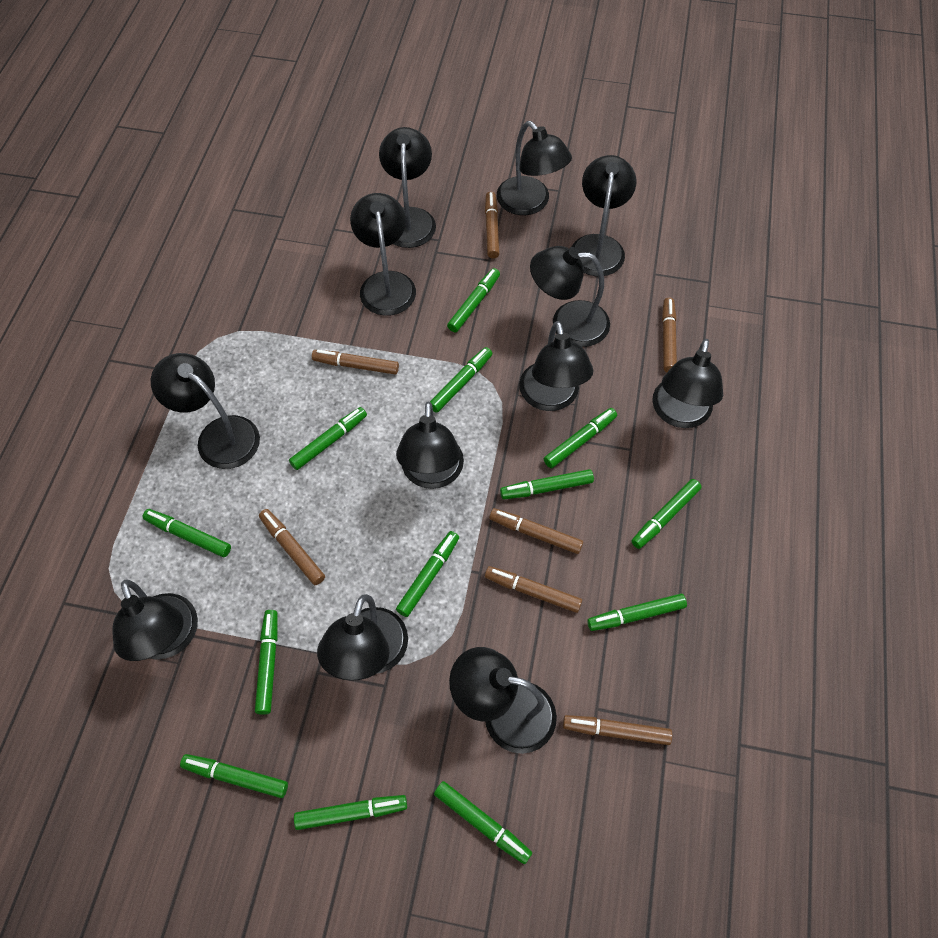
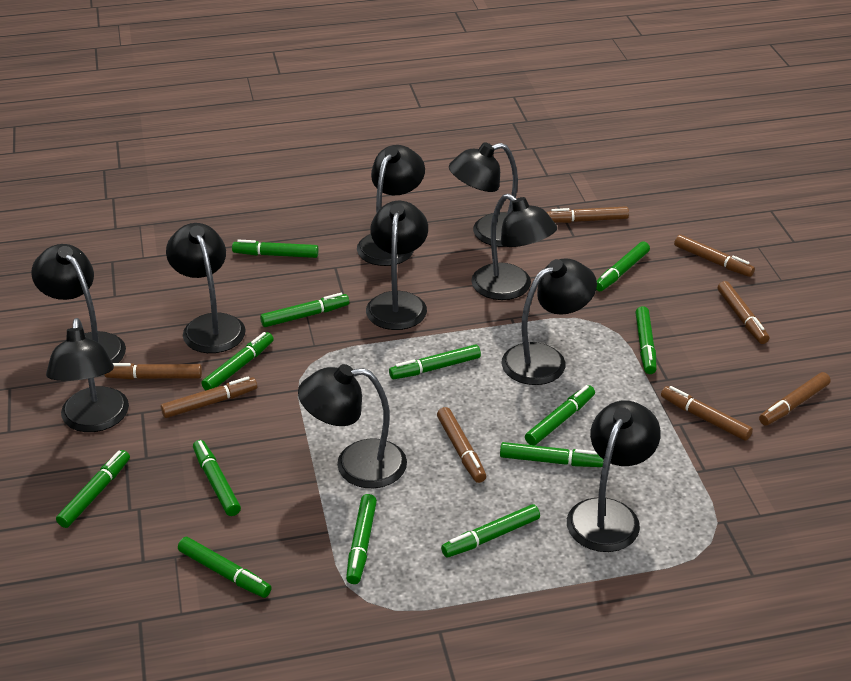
black lamp: [112,579,198,661] [151,353,260,469] [317,594,408,681] [350,193,416,316] [379,127,436,248] [396,401,464,489] [449,647,557,754] [497,121,572,215] [519,321,593,411] [530,246,610,347] [572,155,636,276] [652,339,723,428] = 12 -> [31,244,126,363] [46,318,129,432] [166,223,246,353] [298,364,407,488] [357,145,425,266] [366,201,428,330] [449,142,518,247] [471,194,557,300] [501,258,597,385] [567,400,661,552] = 10
brown marker: [259,509,325,585] [312,350,399,375] [485,191,500,258] [485,566,582,613] [489,508,583,554] [563,715,672,745] [662,297,677,372] = 7 -> [104,363,202,380] [161,376,257,418] [437,407,486,483] [547,206,629,223] [661,386,753,441] [674,235,755,277] [718,281,769,344] [759,372,831,426] = 8

